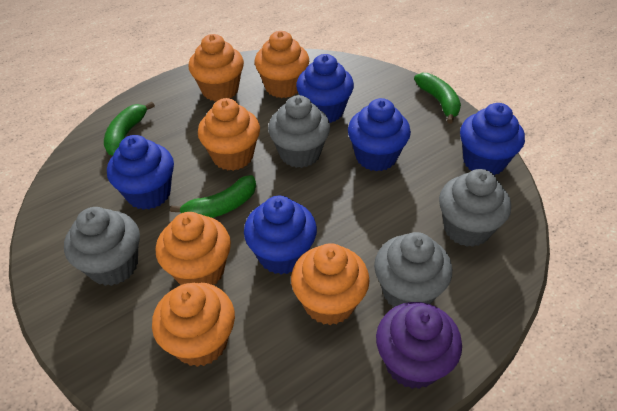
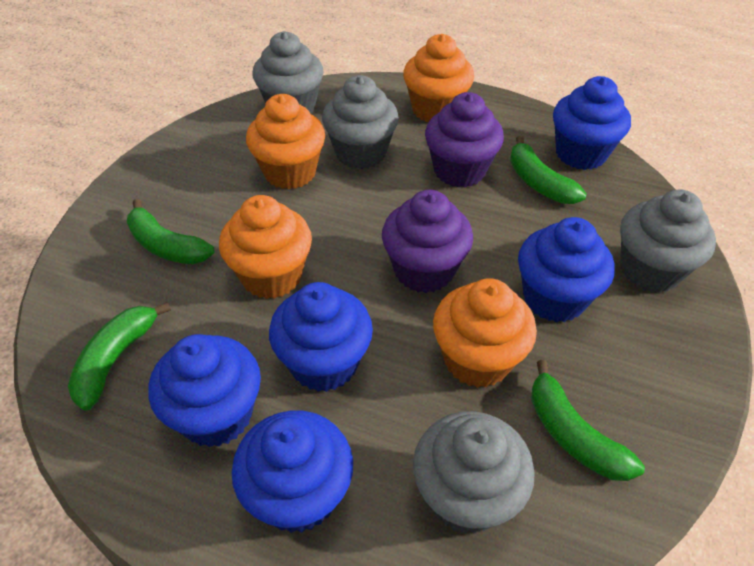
green banana: [104,102,155,156] [170,175,256,218] [414,73,461,124] = 3 -> [68,302,171,411] [127,199,215,264] [510,136,587,204] [531,360,645,481] = 4
orange cupcake: [152,282,235,367] [156,212,231,285] [188,34,244,101] [198,98,260,171] [255,31,309,98] [291,243,370,325] = 6 -> [219,195,312,299] [246,94,325,189] [403,34,474,122] [433,278,537,388] = 4
purple cupcake: [376,302,462,389] = 1 -> [382,190,473,293] [425,92,504,188] = 2

